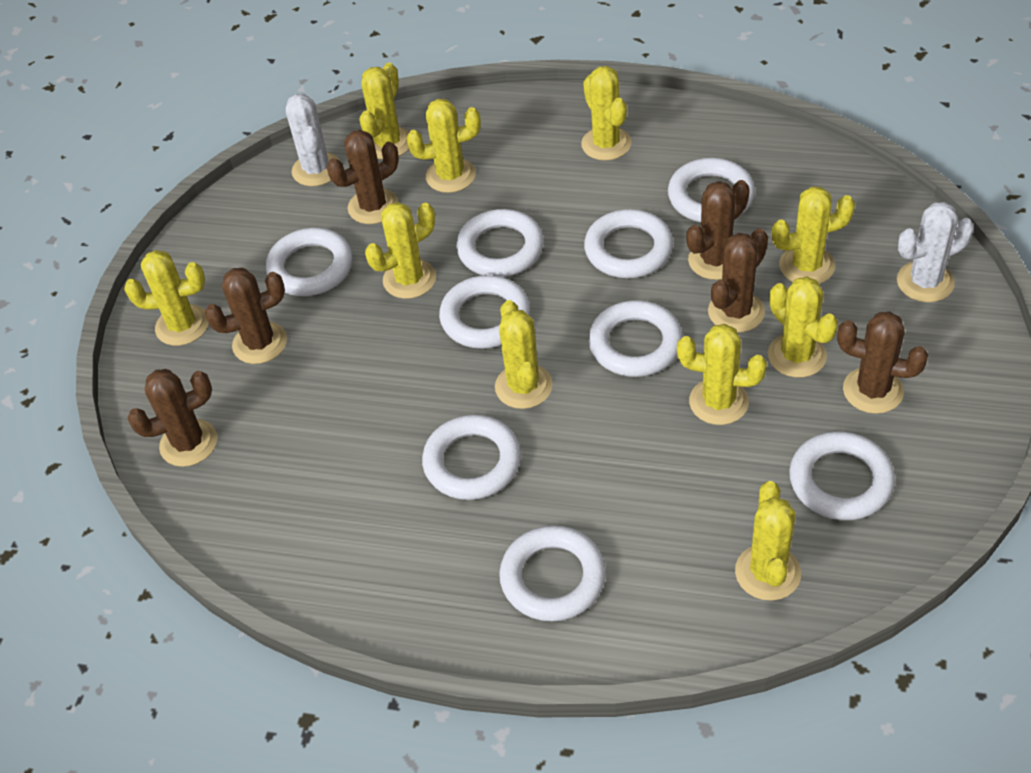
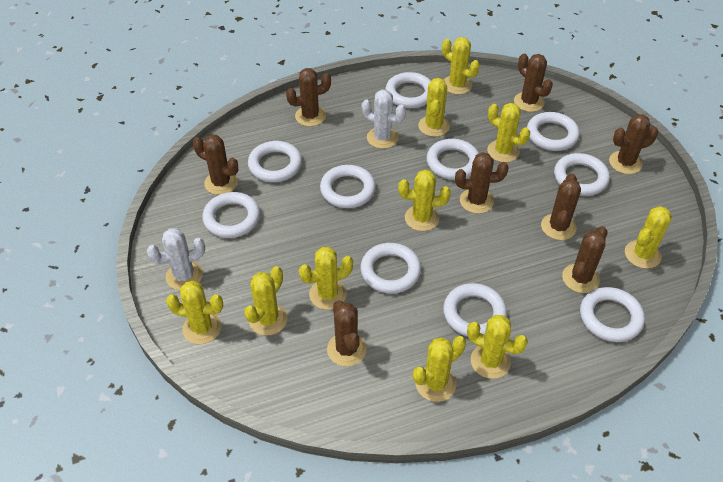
brown cactus: [128,369,217,467] [205,268,287,364] [327,130,399,224] [686,180,750,280] [708,228,768,333] [837,311,928,414] = 6 -> [193,134,238,195] [286,68,331,126] [327,300,367,366] [455,152,509,214] [514,54,553,112] [541,174,581,240] [562,226,608,293] [609,114,658,174] = 8
white ring: [266,228,352,296] [422,415,521,500] [439,275,530,349] [456,209,544,277] [499,525,606,621] [584,209,673,278] [588,300,683,377] [668,158,755,222] [789,431,895,520] = 9 -> [202,192,260,238] [248,141,302,182] [320,165,376,208] [360,243,421,293] [385,72,431,108] [427,139,479,180] [443,283,507,337] [527,112,580,151] [554,153,610,196] [580,287,645,342] = 10

